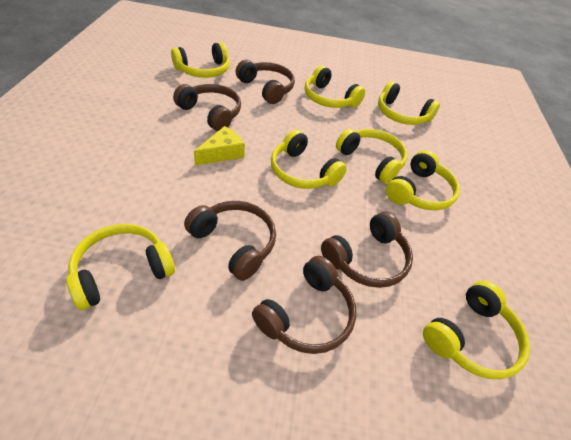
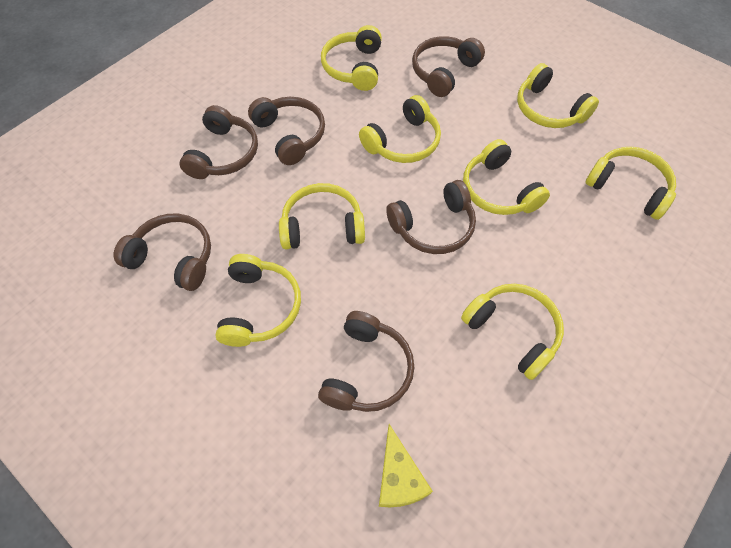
brown headphones: [173,84,241,131] [184,201,276,281] [236,60,295,104] [252,256,356,354] [321,212,413,288] = 5 -> [114,214,211,291] [180,105,258,179] [248,97,325,165] [318,311,414,412] [386,180,476,254] [412,36,485,97] = 6

